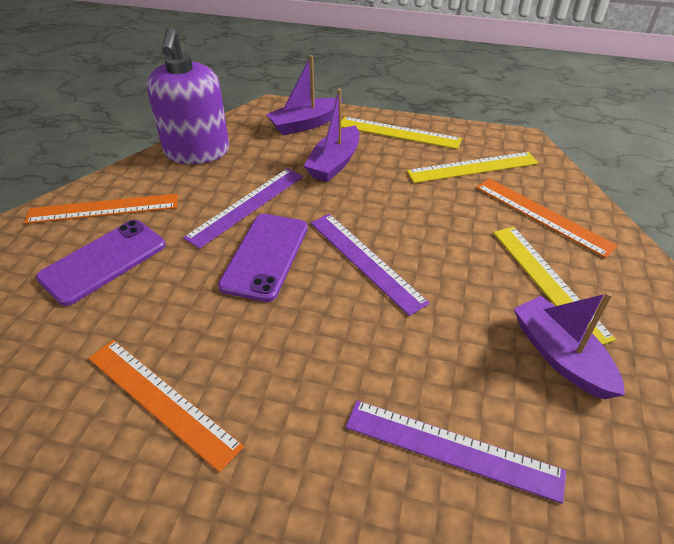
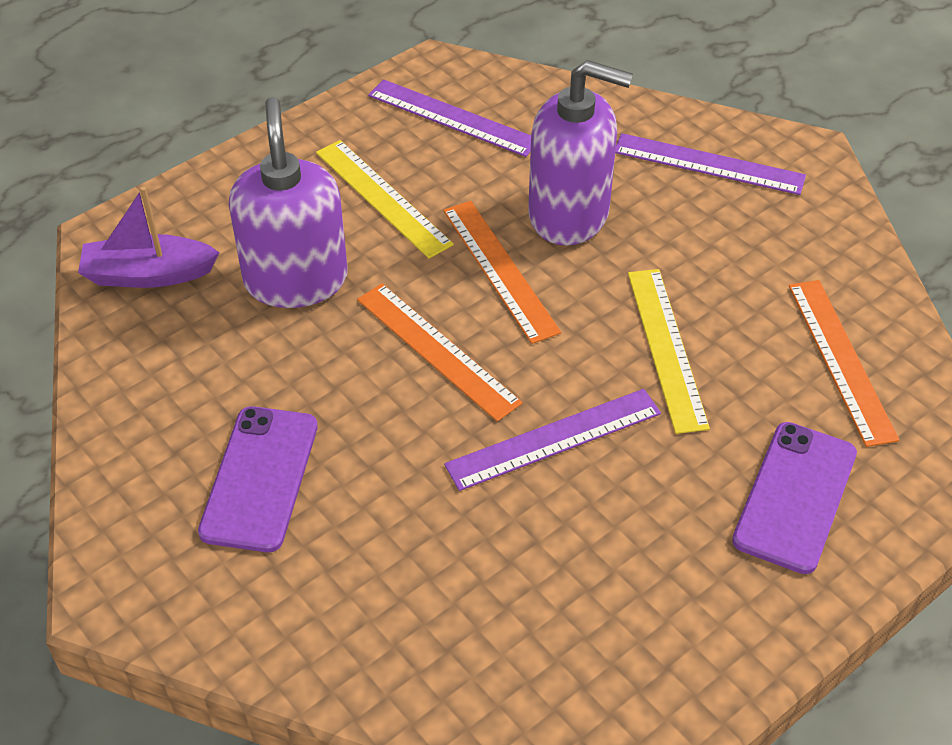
purple boat: [266,55,343,135] [304,89,359,182] [514,292,625,399] = 3 -> [78,186,220,288] = 1
purple soap dispenser: [147,27,229,164] = 1 -> [229,97,348,308] [528,60,633,246] = 2
yellow ruler: [341,117,462,149] [407,152,538,183] [493,227,616,345] = 3 -> [316,140,454,259] [628,269,710,434] = 2

